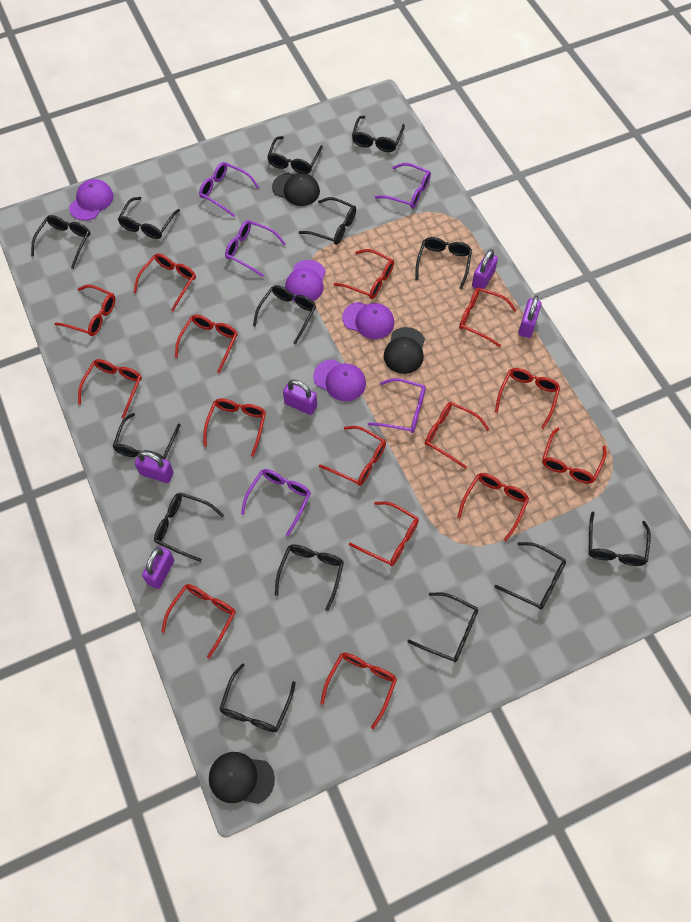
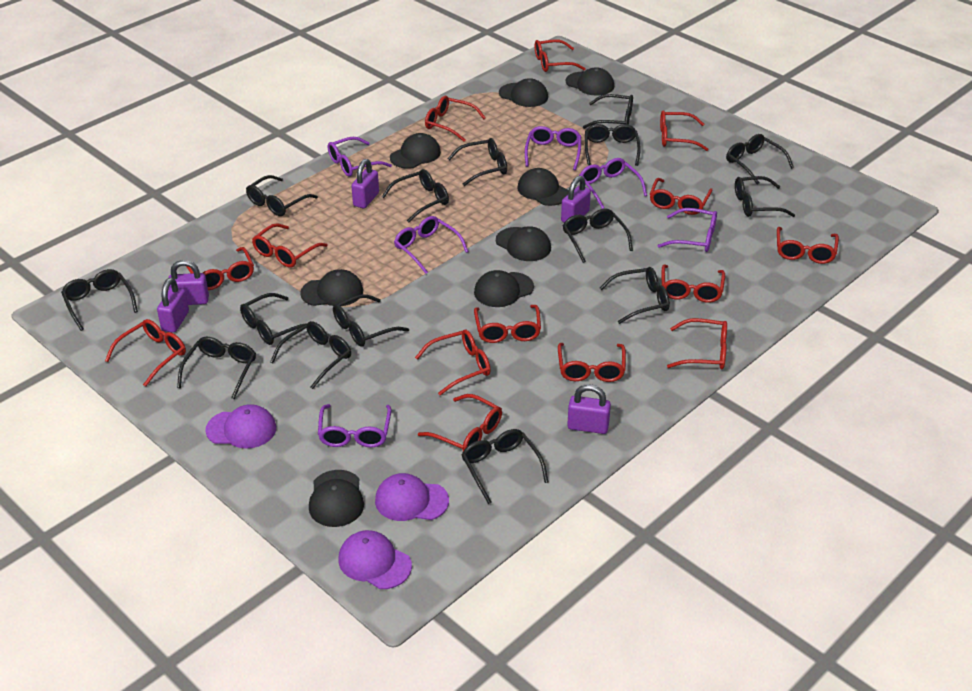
black cap: [209,752,275,804] [272,173,320,206] [384,327,425,374] = 3 -> [300,269,363,306] [309,470,364,527] [390,133,441,169] [474,270,534,307] [496,226,551,261] [499,78,548,107] [517,168,569,206] [566,67,614,96] = 8
black glasses: [31,215,90,269] [112,413,181,459] [118,197,180,239] [154,492,224,562] [219,663,296,732] [253,285,316,344] [267,136,323,174] [275,544,344,611] [299,197,356,245] [352,116,405,152] [407,592,478,662] [415,237,472,289] [494,542,566,610] [589,511,651,566] = 14 -> [61,269,138,331] [177,337,256,399] [240,293,307,345] [246,175,318,216] [270,321,351,389] [333,294,409,347] [382,169,449,223] [448,138,507,186] [461,429,548,504] [563,208,633,263] [583,94,633,129] [585,124,641,166] [600,267,670,324] [726,134,794,185] [735,176,795,217] = 15
purple cap: [69,179,113,221] [285,260,326,301] [313,359,366,401] [342,302,394,339] = 4 -> [205,404,276,449] [338,530,412,589] [375,473,449,521] = 3
purple glasses: [199,162,259,217] [225,220,286,277] [241,469,311,536] [368,378,426,433] [375,163,431,209] = 5 -> [318,404,391,447] [328,137,392,177] [394,216,469,274] [525,126,581,170] [579,158,647,209] [658,208,717,252] = 6
red glasses: [54,285,115,336] [78,359,142,419] [133,253,196,312] [161,584,236,658] [175,315,238,373] [203,398,266,457] [319,426,386,486] [321,653,397,729] [334,249,394,299] [349,501,419,566] [425,402,490,469] [457,473,529,541] [459,288,517,347] [495,368,560,429] [542,427,607,484] = 15 -> [105,319,186,387] [186,247,254,290] [252,223,328,268] [415,329,491,395] [418,394,502,451] [425,96,486,142] [474,305,541,343] [535,39,586,72] [558,343,626,382] [650,178,713,215] [660,110,708,151] [662,264,725,303] [667,318,727,369] [777,227,839,264] = 14

